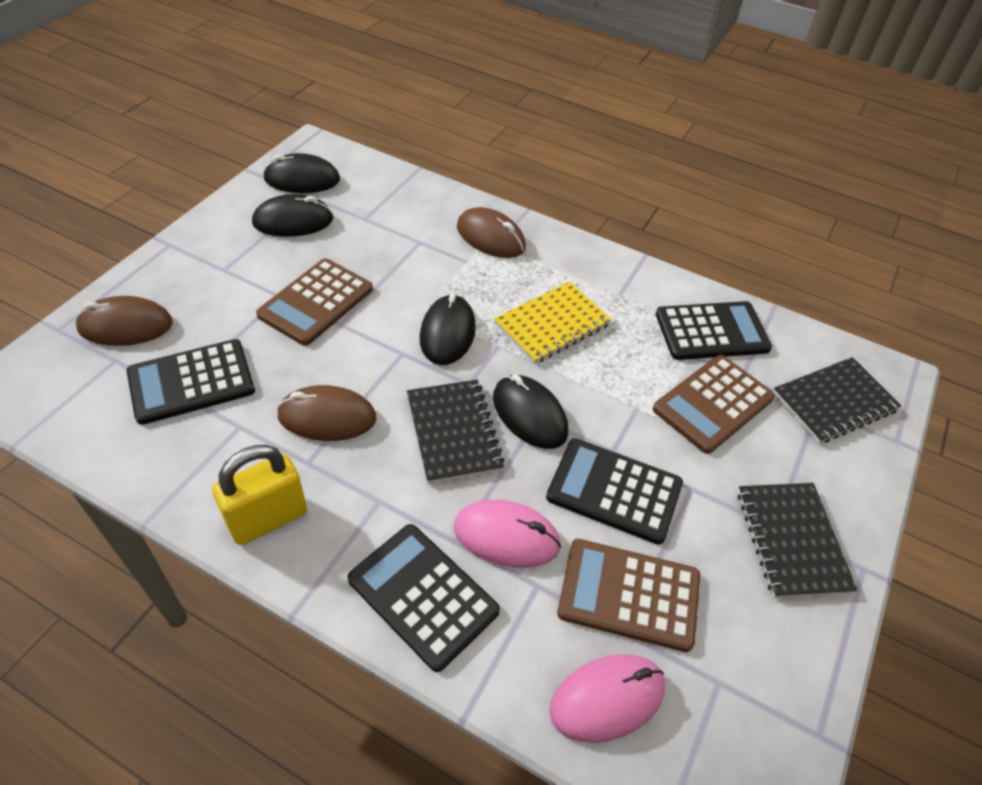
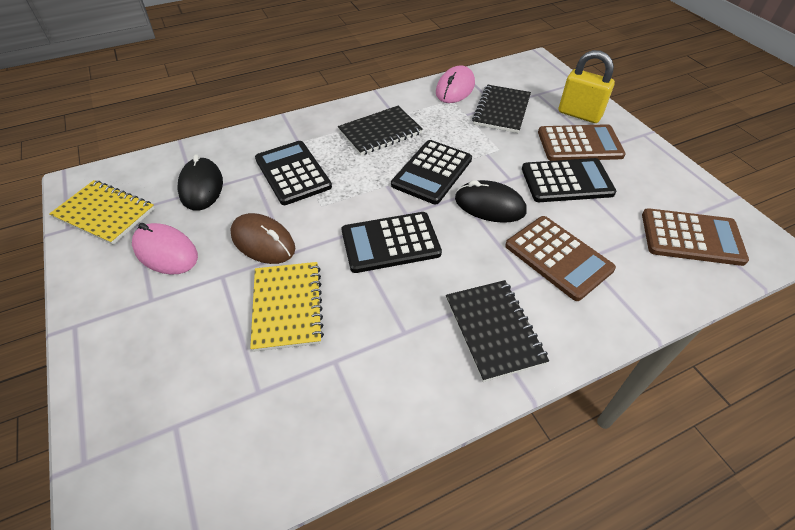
black mouse: [252,194,333,237] [263,153,340,193] [420,292,476,365] [493,374,568,449] = 4 -> [177,154,223,211] [455,180,526,223] = 2
brown mouse: [75,296,173,346] [277,385,377,441] [457,207,526,258] = 3 -> [231,213,295,264] = 1
yellow notebook: [494,281,612,364] = 1 -> [49,180,155,245] [250,262,324,352] = 2

